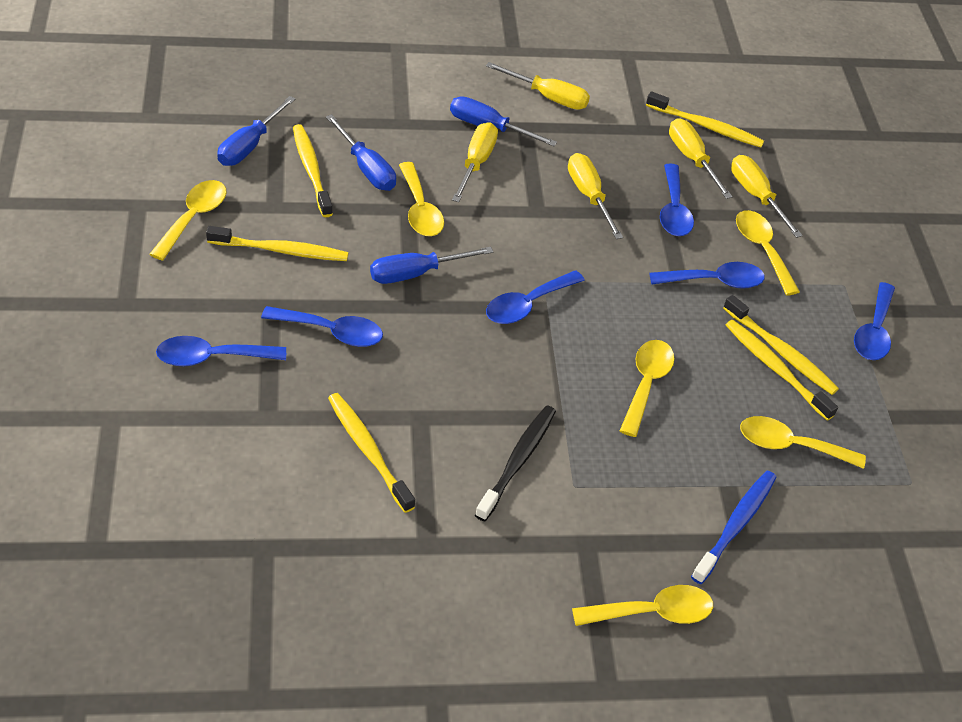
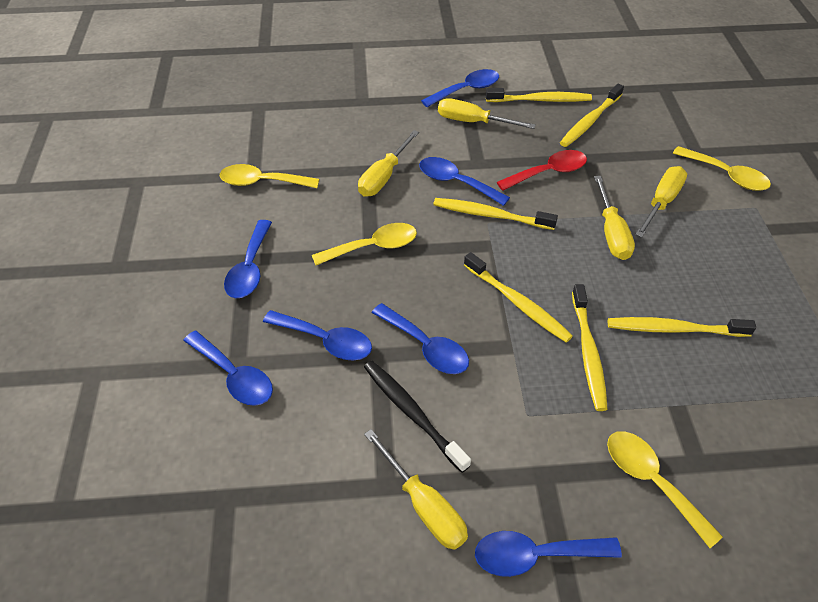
blue screwdriver: [217,96,295,166] [326,114,396,191] [370,247,493,284] [450,96,557,146] = 4 -> none = 0
blue spoon: [156,336,286,367] [261,306,383,347] [486,270,585,324] [649,262,765,289] [660,163,694,236] [854,282,895,360] = 6 -> [183,331,273,406] [224,220,272,298] [263,310,372,360] [371,303,469,374] [419,157,510,206] [421,69,499,107] [475,531,622,577] = 7
blue toothbrush: [691,471,777,584] = 1 -> none = 0
red spoon: none = 0 -> [497,150,587,191] = 1
yellow spoon: [149,180,227,261] [399,162,444,236] [572,585,713,626] [620,340,674,437] [736,210,800,296] [740,416,866,469] = 6 -> [220,164,319,188] [312,223,417,266] [607,431,723,548] [673,146,771,191] = 4

